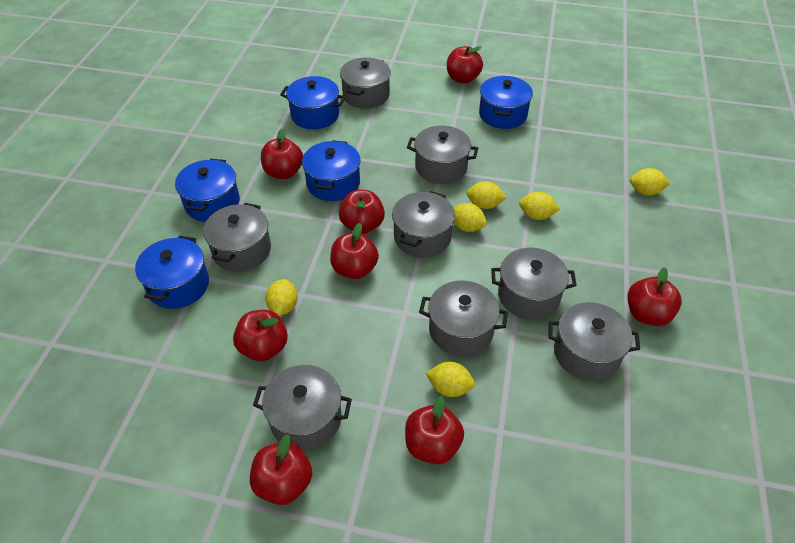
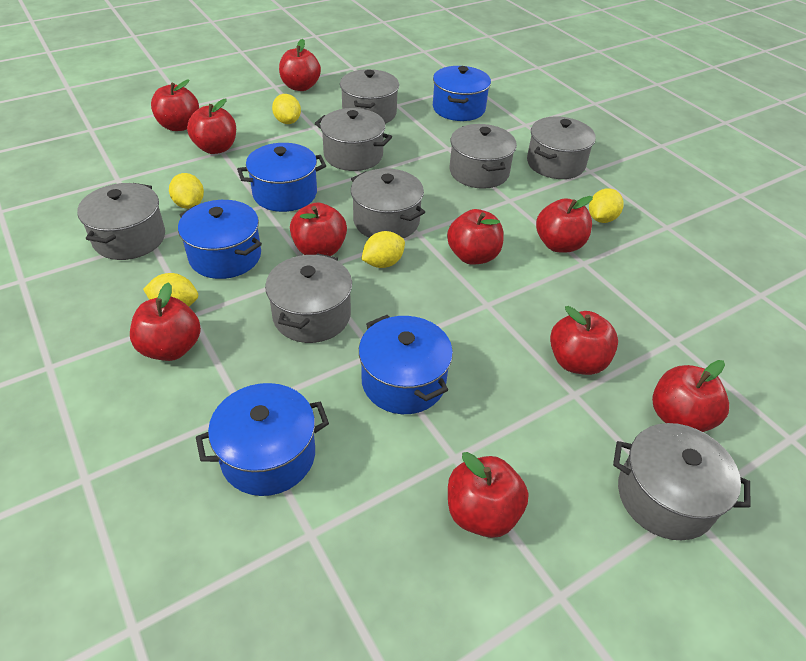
red apple: [233,310,288,361] [250,434,312,505] [261,128,303,179] [330,223,379,279] [339,190,385,234] [405,396,464,464] [447,46,483,84] [627,267,682,326] = 8 -> [130,282,201,361] [151,80,199,131] [187,99,236,154] [279,39,321,91] [290,202,347,256] [447,209,503,265] [448,452,529,538] [536,196,593,253] [550,306,618,375] [652,360,729,432] = 10
yellow lemon: [265,279,298,316] [426,362,475,397] [453,203,487,232] [466,181,506,209] [519,192,560,220] [630,168,670,195] = 6 -> [143,273,198,307] [169,173,204,209] [272,94,301,124] [361,231,405,268] [589,188,623,223] = 5

